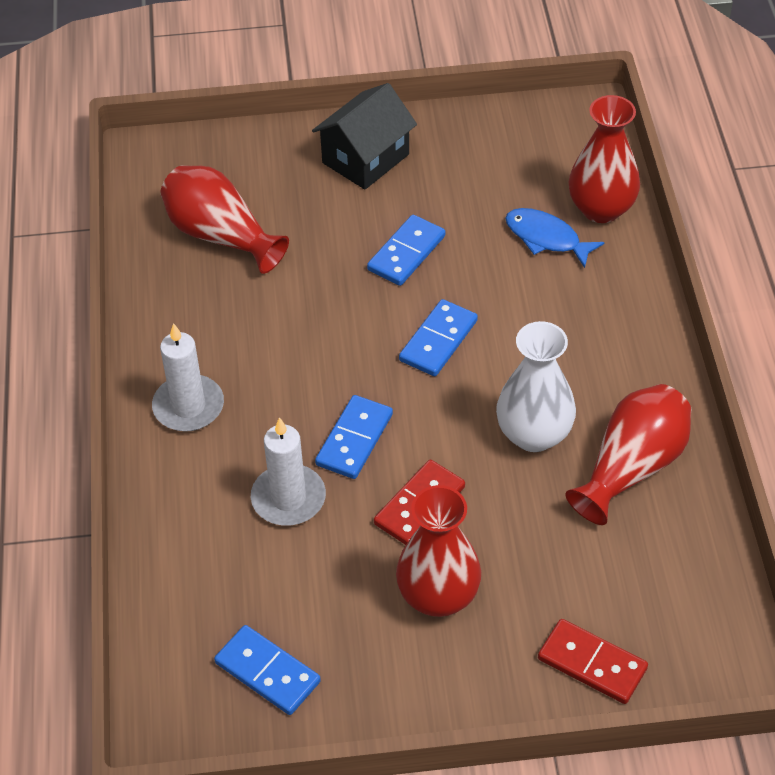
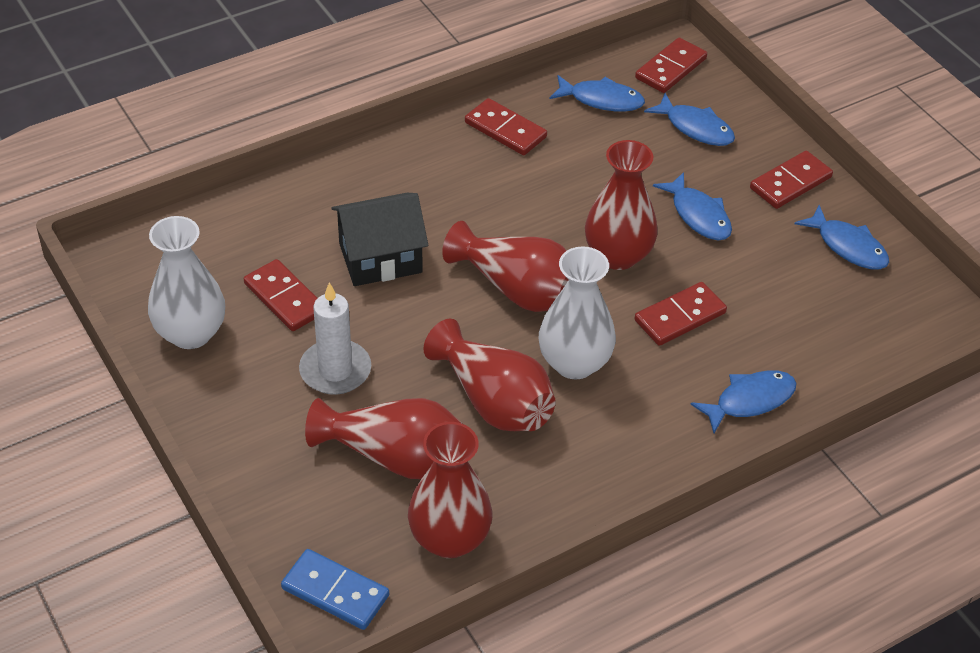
blue domino: [214,625,321,715] [315,395,393,479] [367,215,445,286] [399,299,478,376] = 4 -> [281,549,389,630] = 1
blue fish: [505,208,605,268] = 1 -> [549,75,645,112] [644,93,735,146] [653,172,732,240] [690,370,797,433] [795,205,889,270] = 5
red domino: [374,460,465,545] [538,619,648,704] = 2 -> [244,259,317,331] [465,98,547,155] [634,282,727,346] [635,38,707,93] [750,151,833,209] = 5
red vase: [160,165,289,274] [396,485,481,617] [565,384,691,525] [569,95,640,223] = 4 -> [305,398,463,479] [408,422,493,558] [423,319,556,431] [442,221,568,312] [585,140,658,270] = 5
white candle: [152,323,224,432] [251,417,326,525] = 2 -> [299,282,371,395] = 1
white vase: [496,321,576,452] = 1 -> [148,216,225,349] [539,246,616,379] = 2

